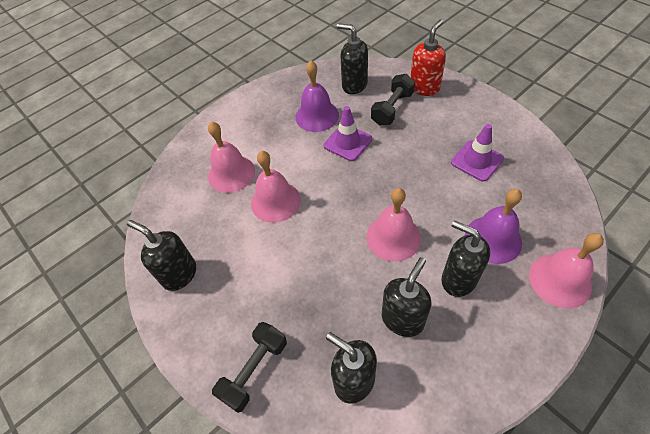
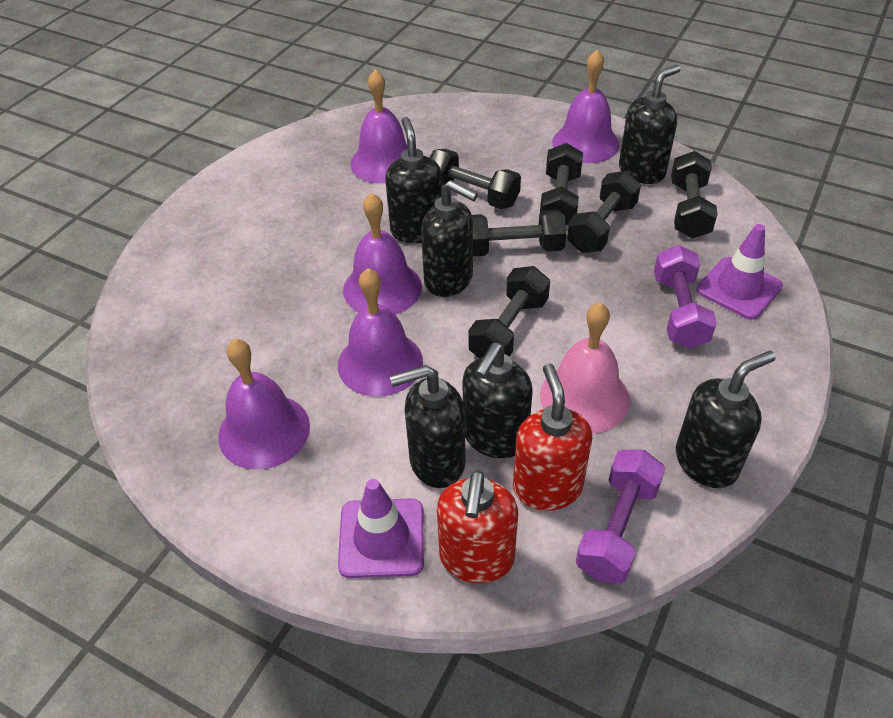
black dumbbell: [212,322,287,413] [371,74,415,126] = 2 -> [430,149,521,209] [468,266,550,358] [472,209,567,256] [540,143,583,225] [567,171,641,253] [671,151,718,239] = 6
black soap dispenser: [127,220,196,291] [326,332,377,404] [336,23,368,94] [382,257,431,337] [442,220,490,297] = 5 -> [385,117,442,243] [390,365,465,488] [421,180,478,297] [463,343,533,458] [619,65,681,184] [676,351,776,488] = 6
pink bell: [208,122,255,193] [251,151,301,223] [367,188,421,262] [529,233,604,309] = 4 -> [540,302,630,434] = 1
purple bell: [295,60,339,132] [465,189,522,264] = 2 -> [218,339,310,470] [338,268,423,397] [343,193,422,314] [350,69,407,184] [552,50,619,163] = 5
purple dumbbell: none = 0 -> [576,450,665,584] [654,245,717,349] = 2
red soap dispenser: [410,20,446,96] = 1 -> [437,470,518,583] [513,363,593,511] = 2

